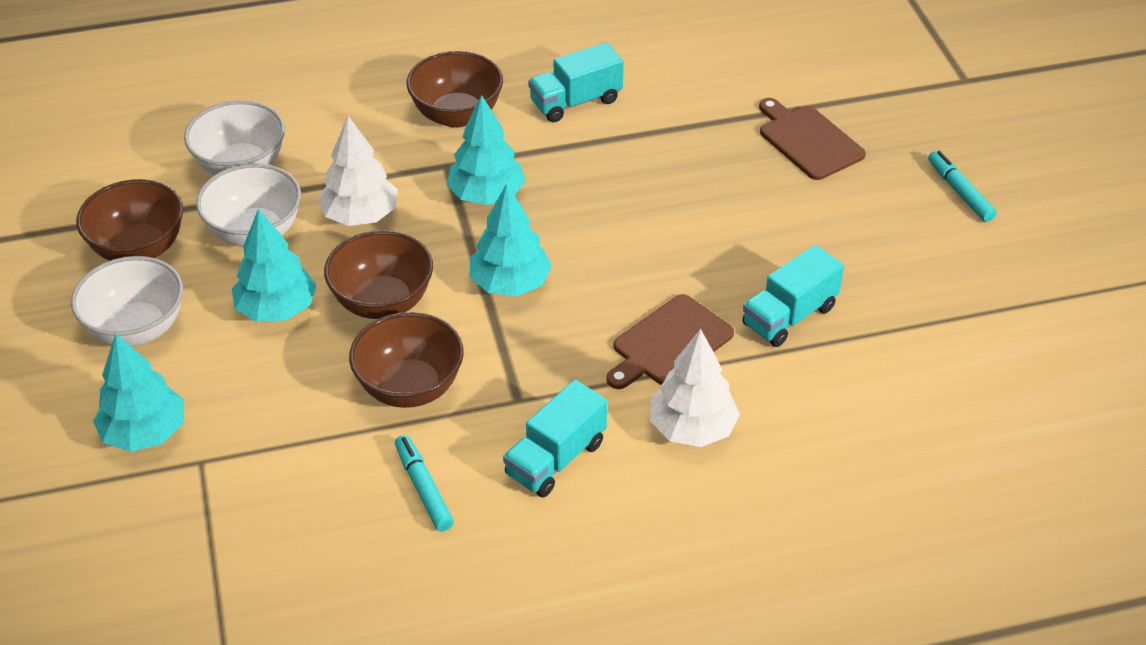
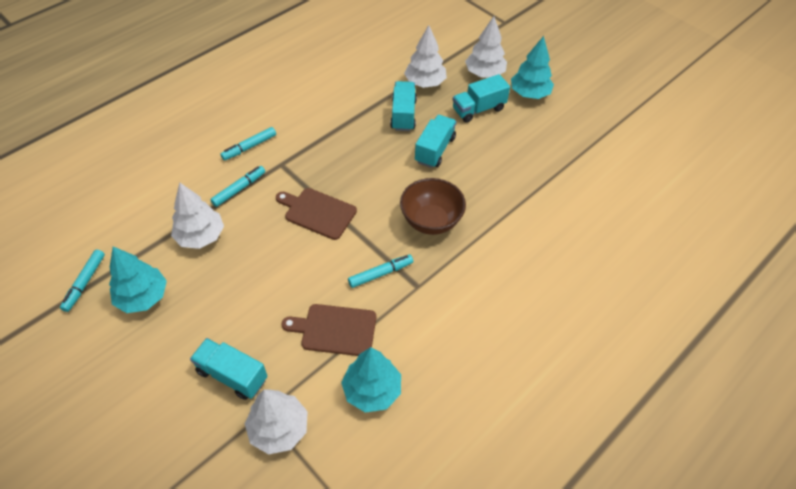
brown bowl: [76,179,183,261] [324,230,433,319] [349,312,464,408] [407,51,503,128] = 4 -> [400,178,466,235] = 1
turquoise marker: [395,435,454,531] [928,150,997,222] = 2 -> [60,249,105,312] [210,166,265,207] [220,127,276,161] [348,254,413,288] = 4
turquoise tree: [93,334,184,452] [232,209,317,322] [446,95,526,205] [470,183,552,296] = 4 -> [109,247,167,313] [341,347,401,413] [511,36,554,99] = 3
turquoise truck: [503,380,607,498] [528,42,624,122] [742,245,844,347] = 3 -> [190,338,267,400] [390,81,417,131] [415,115,457,168] [453,74,510,123] = 4
white bowl: [71,256,183,347] [184,100,285,175] [196,164,301,247] = 3 -> none = 0
white tree: [318,116,397,226] [650,329,740,447] = 2 -> [171,182,224,249] [244,389,308,454] [404,25,447,88] [465,16,507,77] = 4

